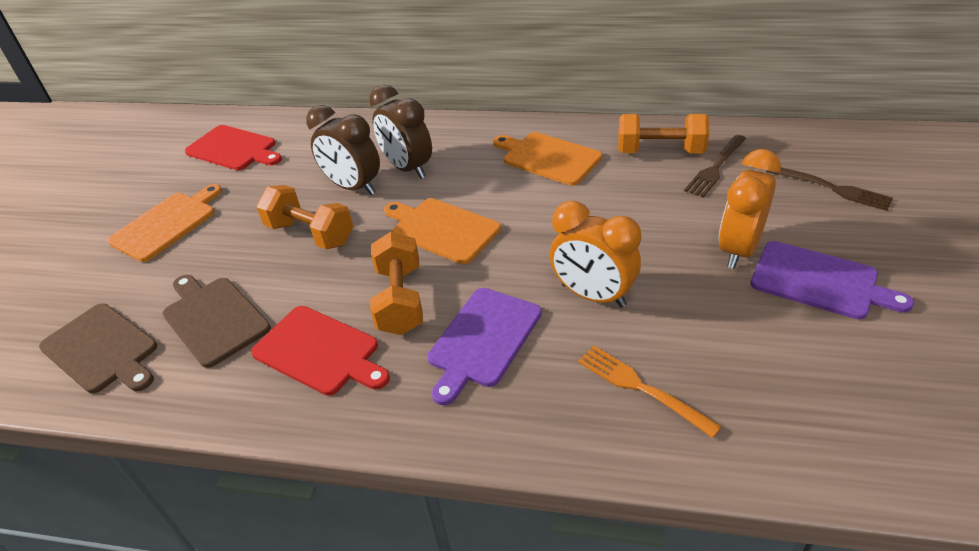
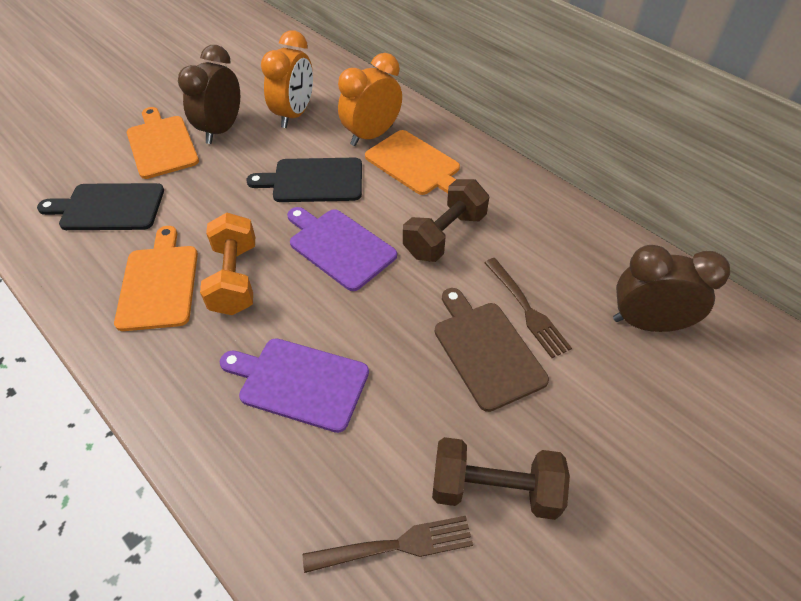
black cutting board: none = 0 -> [37,183,164,230] [246,158,362,202] = 2
brown cutting board: [39,303,157,393] [162,275,271,368] = 2 -> [435,288,549,412] = 1
brown dumbbell: none = 0 -> [403,179,489,262] [432,437,570,520] = 2
orange dumbbell: [257,185,353,249] [370,232,423,335] [618,114,709,153] = 3 -> [200,213,255,315] = 1
orange fork: [578,345,722,438] = 1 -> none = 0
red cutting board: [185,125,282,170] [251,306,390,396] = 2 -> none = 0

